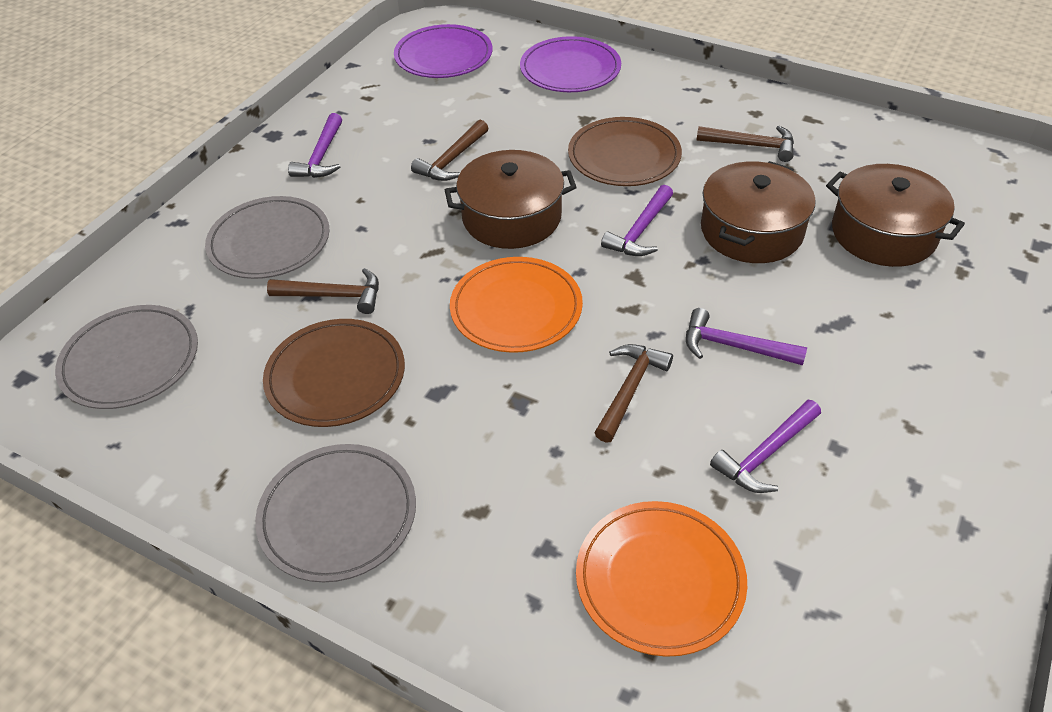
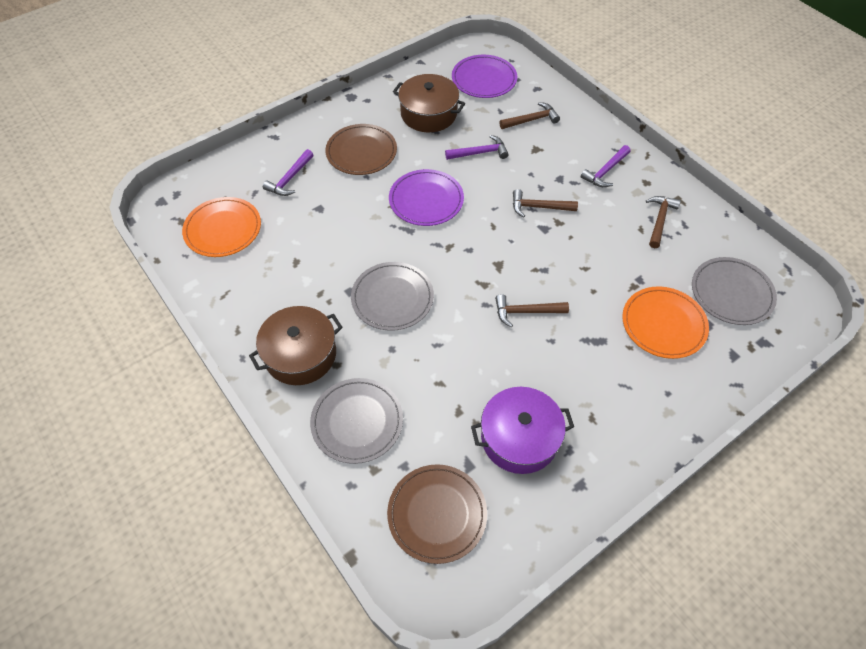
brown pot: [445,150,577,249] [701,161,815,263] [826,164,965,267] = 3 -> [249,306,343,385] [393,74,465,132] = 2
purple hammer: [288,113,342,178] [601,185,673,256] [686,308,807,365] [710,400,821,493] = 4 -> [263,149,313,196] [445,135,509,160] [581,145,631,187] = 3
purple pot: none = 0 -> [471,387,574,474] = 1

